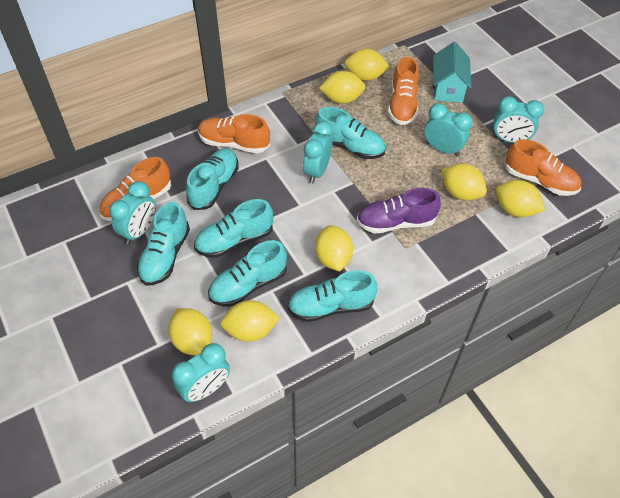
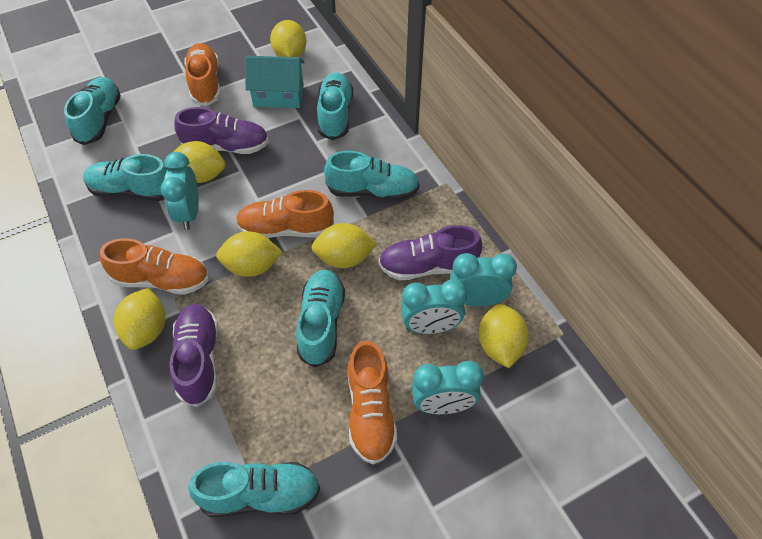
purple shoe: [357,188,441,234] = 1 -> [169,304,218,407] [174,107,269,154] [379,225,482,280] = 3
turquoise clock: [109,181,156,244] [172,343,230,402] [303,121,333,184] [424,103,472,156] [493,96,544,143] = 5 -> [160,152,199,230] [401,279,467,334] [412,361,484,414] [450,253,517,307] = 4
yellow lemon: [169,308,212,356] [220,300,280,342] [315,225,353,272] [319,71,365,104] [345,49,389,81] [441,163,487,201] [496,180,545,217] = 7 -> [114,288,165,350] [174,141,225,183] [216,231,283,277] [270,20,307,57] [312,223,377,268] [479,304,529,368] = 6

